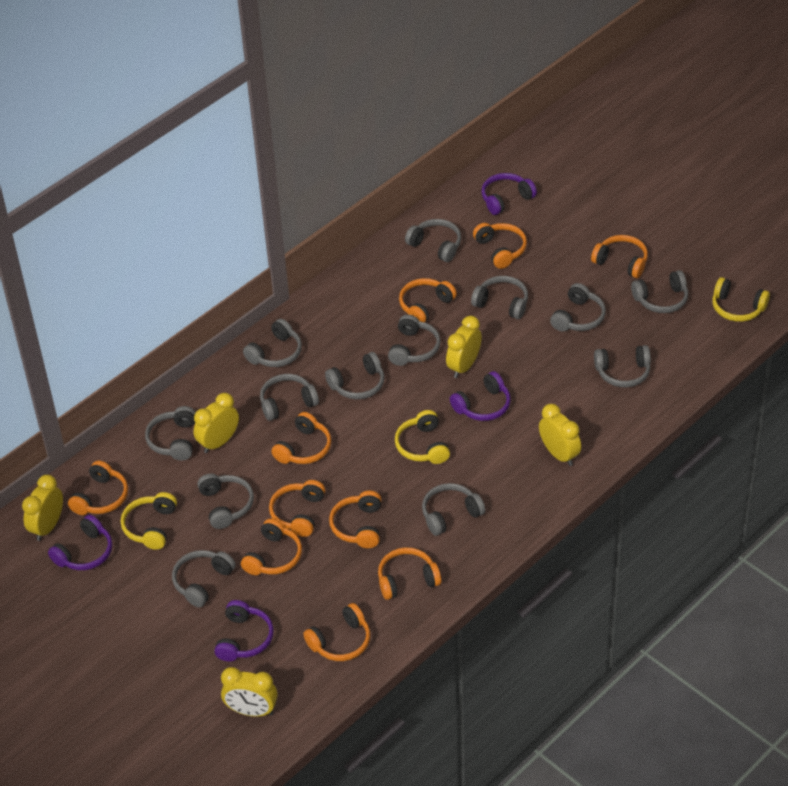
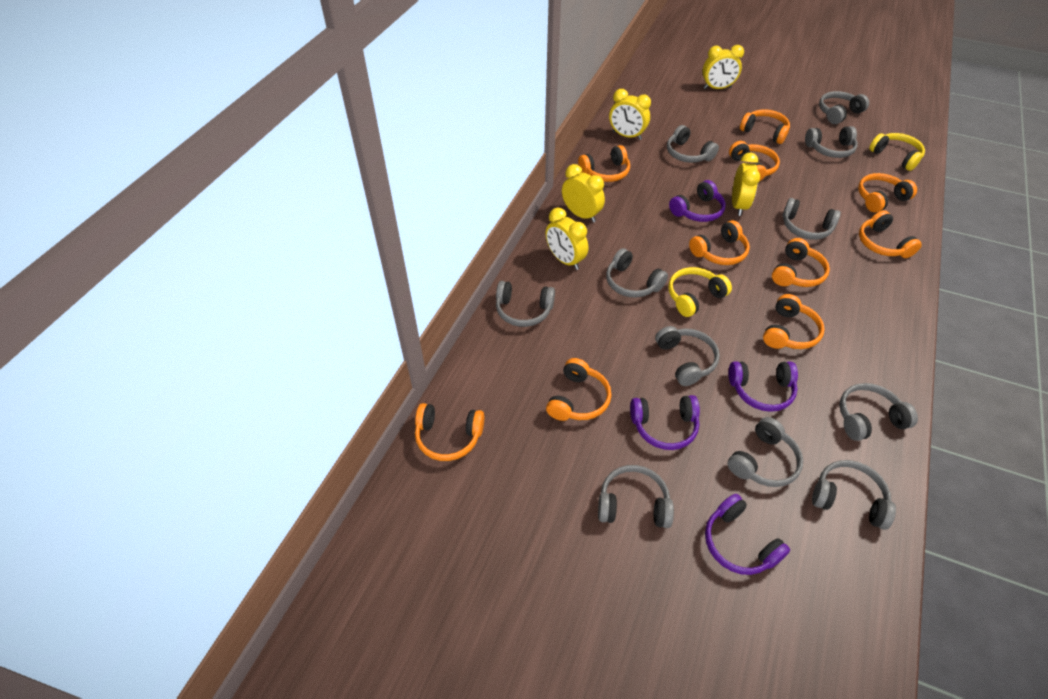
grey headphones: [145,406,196,461] [172,550,236,608] [197,474,254,529] [243,319,302,367] [260,374,319,421] [325,352,384,399] [388,315,441,366] [405,219,461,262] [422,483,485,536] [471,276,528,319] [550,283,606,332] [594,345,651,387] [631,270,688,313] = 13 -> [496,281,555,327] [598,465,674,528] [606,248,668,298] [655,326,720,386] [667,125,719,163] [727,417,804,487] [783,198,841,240] [805,126,858,158] [812,460,896,530] [819,91,869,124] [839,383,918,441] = 11
yellow headphones: [121,492,177,550] [395,410,450,464] [712,277,770,322] = 3 -> [668,267,732,317] [869,133,925,171] = 2

